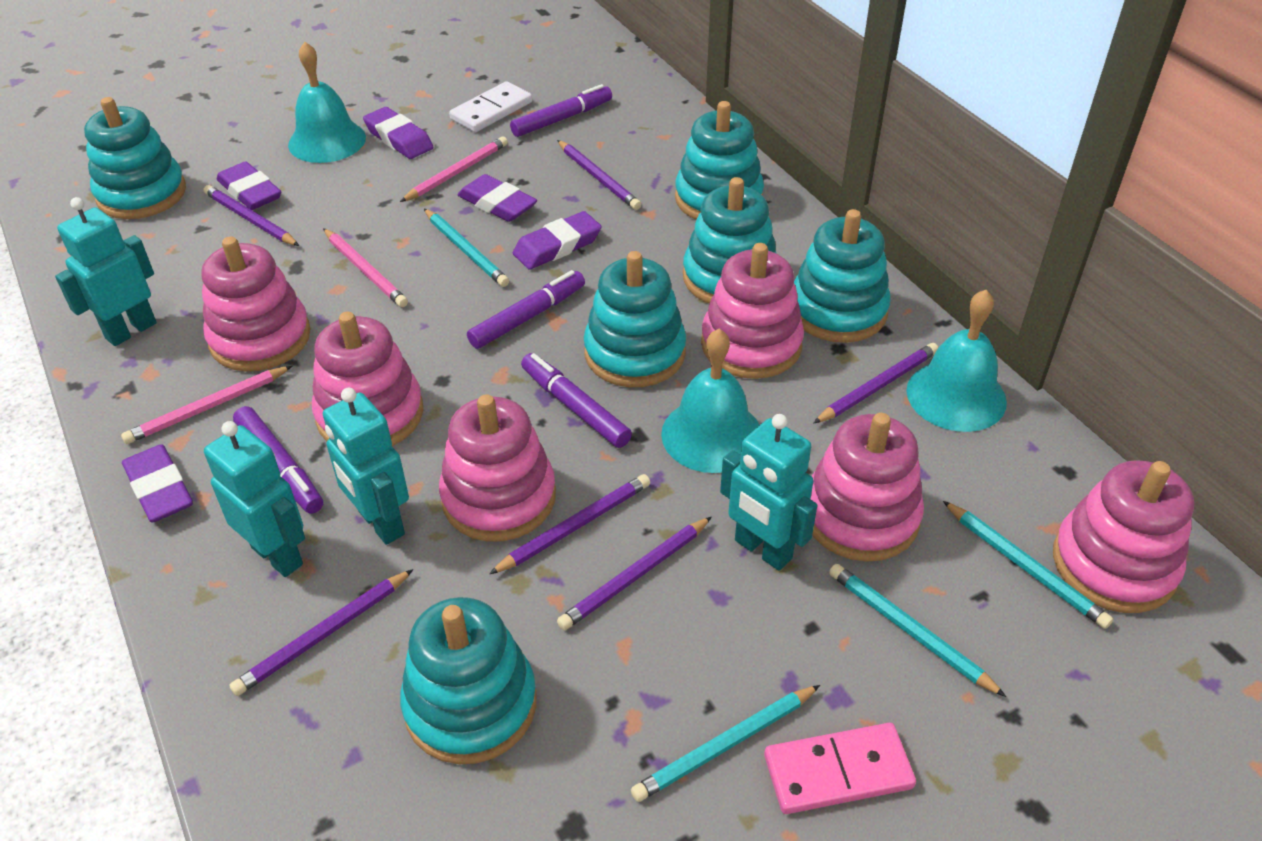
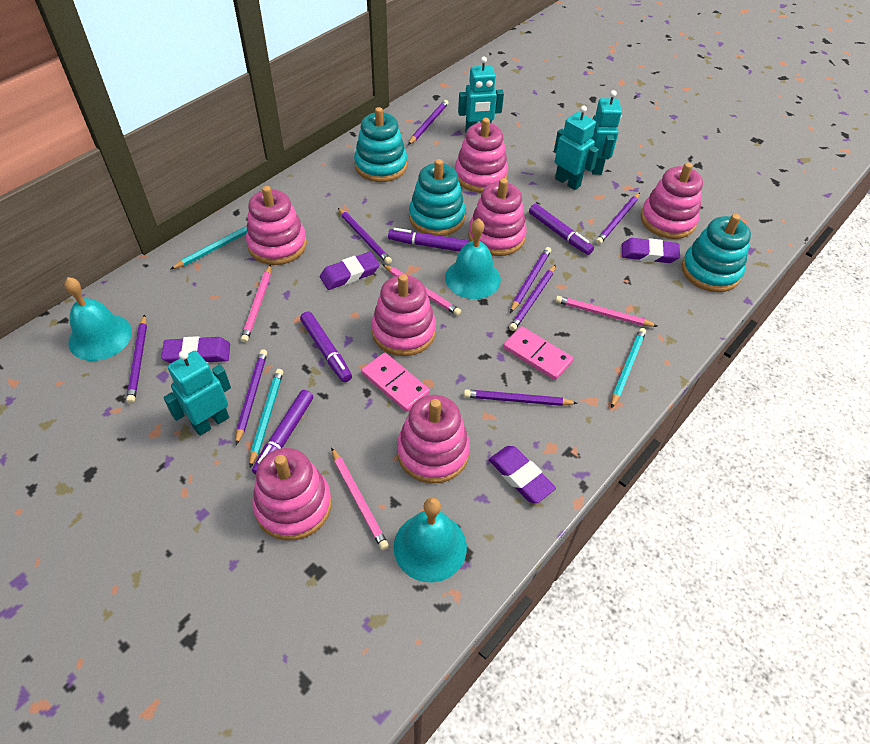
pink domino: [764,723,916,814] = 1 -> [362,352,430,412] [503,326,573,380] = 2
pink pencil: [121,366,292,444] [323,228,408,307] [400,136,508,202] = 3 -> [241,264,271,343] [331,447,389,550] [382,264,461,316] [555,296,658,327] = 4
pink stacking toy: [201,237,311,371] [312,312,423,446] [439,394,556,541] [701,243,804,379] [811,413,924,562] [1053,460,1194,613] = 6 -> [246,186,307,265] [252,448,332,540] [371,274,436,356] [397,395,470,484] [455,118,508,193] [468,178,527,256] [641,162,703,239] = 7
purple eraser: [122,444,193,523] [217,161,281,210] [363,107,433,159] [457,174,537,222] [513,211,602,270] = 5 -> [161,336,230,363] [320,252,380,290] [489,446,556,503] [622,238,680,263] = 4
purple pencil: [204,185,299,246] [229,569,414,696] [489,474,650,574] [557,140,641,210] [557,517,712,630] [813,343,938,424] = 6 -> [126,314,147,403] [236,349,267,445] [338,208,392,264] [408,100,449,145] [464,389,577,406] [509,265,556,331] [510,247,551,313] [596,193,640,245] = 8
turquoise pencil: [424,209,509,287] [631,685,820,802] [829,564,1006,697] [943,501,1113,629] = 4 -> [170,226,247,270] [250,369,283,468] [611,328,646,408] = 3
turquoise stacking toy: [84,97,186,219] [400,597,537,764] [584,251,686,387] [675,101,764,220] [683,177,777,304] [794,209,891,343] = 6 -> [354,107,407,182] [409,159,466,236] [682,214,751,292] = 3
white domino: [449,81,532,132] = 1 -> none = 0

